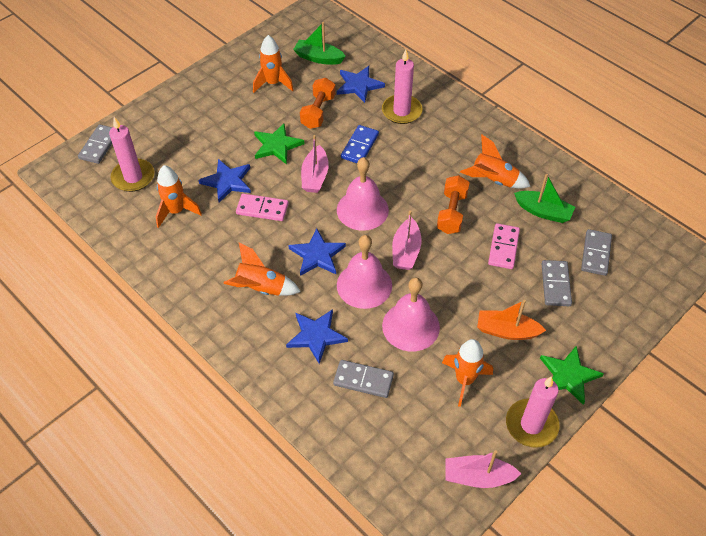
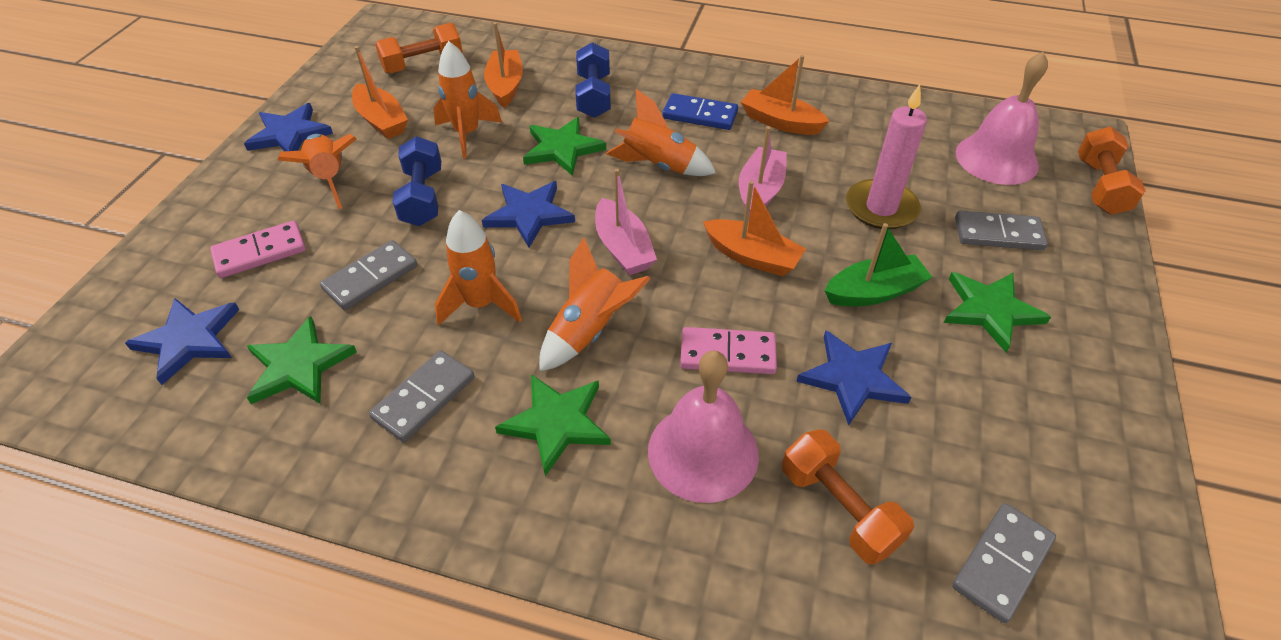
blue dumbbell: none = 0 -> [392,136,441,226] [575,42,611,118] = 2
green boat: [293,22,345,65] [514,174,575,223] = 2 -> [824,223,932,306] = 1
green star: [254,123,304,165] [540,345,604,405] = 2 -> [247,316,357,404] [495,374,611,476] [523,117,606,176] [944,272,1051,352] = 4
orange boat: [477,300,546,340] = 1 -> [352,46,408,139] [484,22,523,108] [703,181,806,276] [741,55,830,135] = 4
orange dumbbell: [300,78,336,129] [437,175,470,234] = 2 -> [375,23,463,74] [782,429,914,565] [1078,127,1146,215] = 3
pink bell: [337,157,389,231] [337,235,392,309] [382,278,440,352] = 3 -> [648,350,759,503] [956,52,1048,185] = 2
pink boat: [301,135,329,193] [392,211,422,270] [445,450,521,488] = 3 -> [595,169,657,275] [739,126,787,218] = 2
pink candle: [109,117,154,192] [382,50,423,124] [506,376,560,448] = 3 -> [846,84,927,230] = 1

